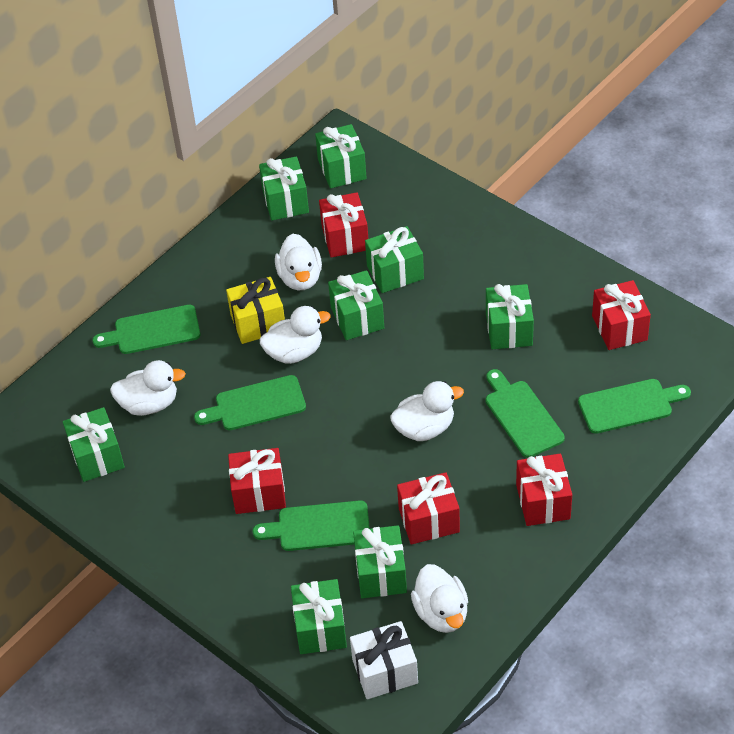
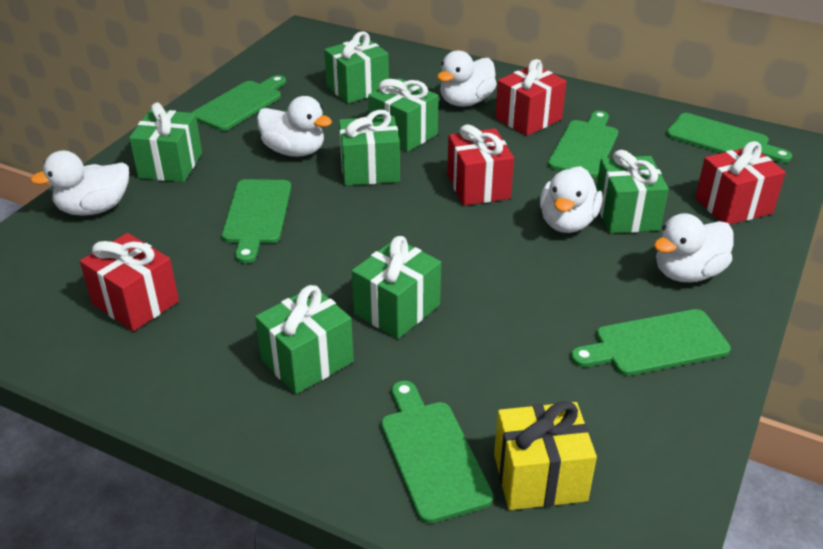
green cutting board: [93,305,201,354] [194,375,306,430] [253,500,370,551] [486,369,565,458] [578,379,691,434] = 5 -> [192,75,286,131] [222,179,291,263] [381,381,493,524] [548,111,618,178] [571,309,731,376] [666,113,792,163] = 6
green gift: [63,407,125,482] [259,156,309,221] [291,579,347,654] [315,124,367,188] [328,270,384,340] [353,525,407,598] [365,226,424,293] [486,284,534,349] = 8 -> [129,102,202,182] [255,285,354,394] [324,31,389,104] [339,110,400,186] [352,236,441,339] [368,78,439,152] [596,150,669,234] = 7
red gift: [228,448,286,514] [319,192,368,258] [397,472,460,544] [516,454,572,526] [592,280,651,350] = 5 -> [80,233,179,331] [447,124,514,206] [495,59,567,136] [695,141,786,225] = 4
white gift: [350,621,418,699] = 1 -> none = 0

